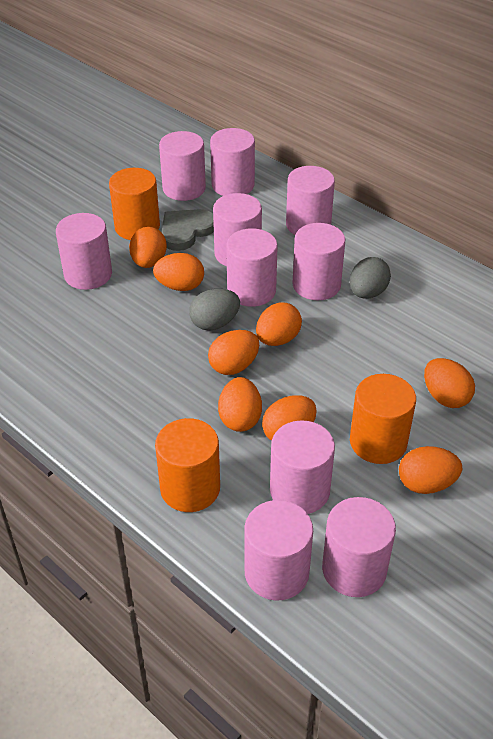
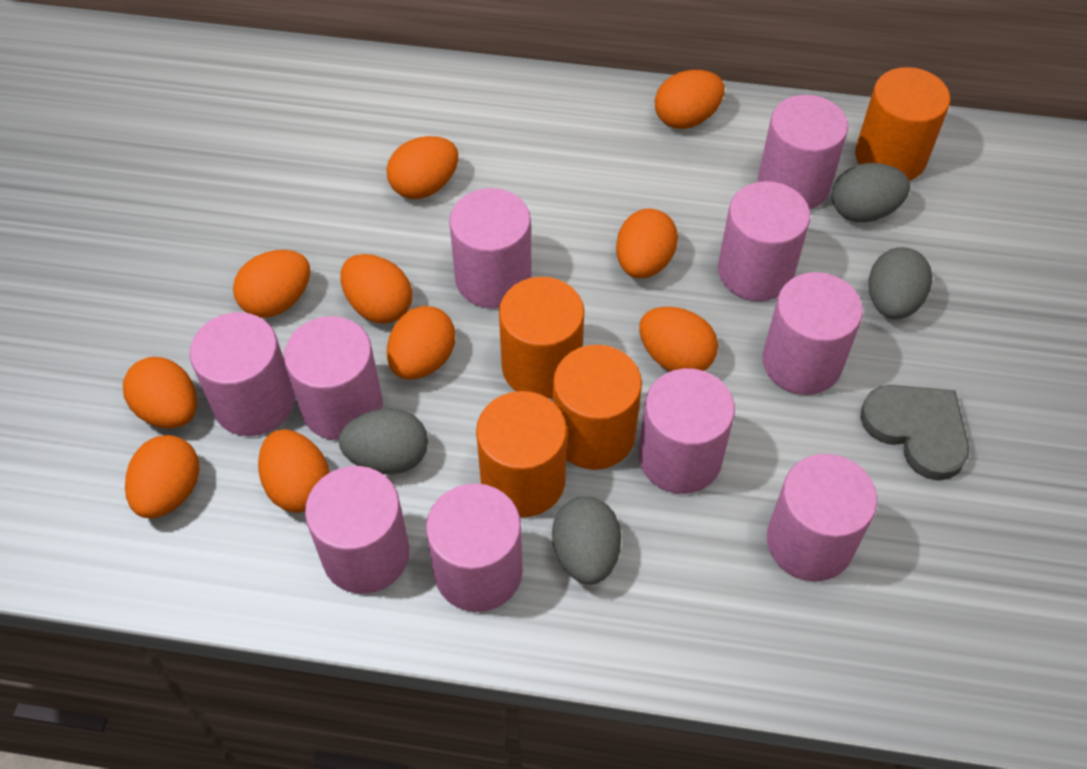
grey egg: [189,289,240,330] [350,257,391,299] = 2 -> [338,408,428,474] [552,496,621,585] [832,163,910,222] [869,247,932,319] = 4
orange cylinder: [109,168,160,240] [155,418,220,512] [350,374,416,464] = 3 -> [476,391,567,517] [499,277,584,399] [553,345,642,470] [855,67,950,181] = 4
orange egg: [129,227,167,268] [153,253,204,291] [208,330,259,375] [218,377,262,432] [256,302,302,346] [262,395,317,441] [399,446,462,494] [424,358,475,408] = 8 -> [123,357,197,429] [125,435,199,518] [233,250,310,318] [258,429,330,513] [340,254,412,324] [386,136,458,199] [387,306,455,379] [616,208,678,278] [639,307,718,372] [655,70,725,129] = 10

